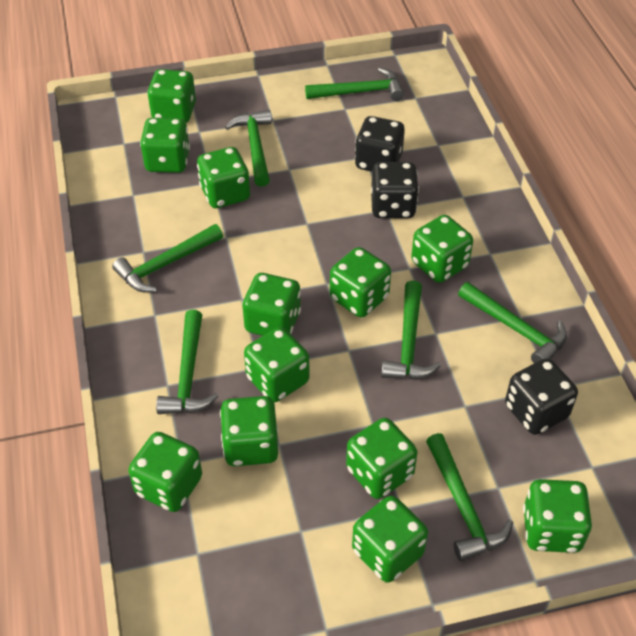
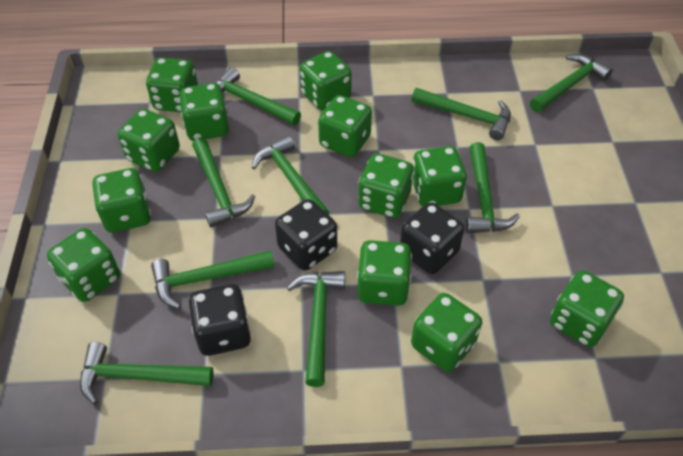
green hammer: [112,224,223,292] [156,310,219,414] [225,110,272,187] [305,68,404,101] [381,280,441,379] [426,433,513,561] [458,282,567,363] = 7 -> [80,342,214,404] [151,250,274,309] [192,137,255,228] [216,67,301,125] [252,135,330,215] [287,271,345,387] [411,88,511,140] [466,142,520,233] [530,54,613,112] = 9

